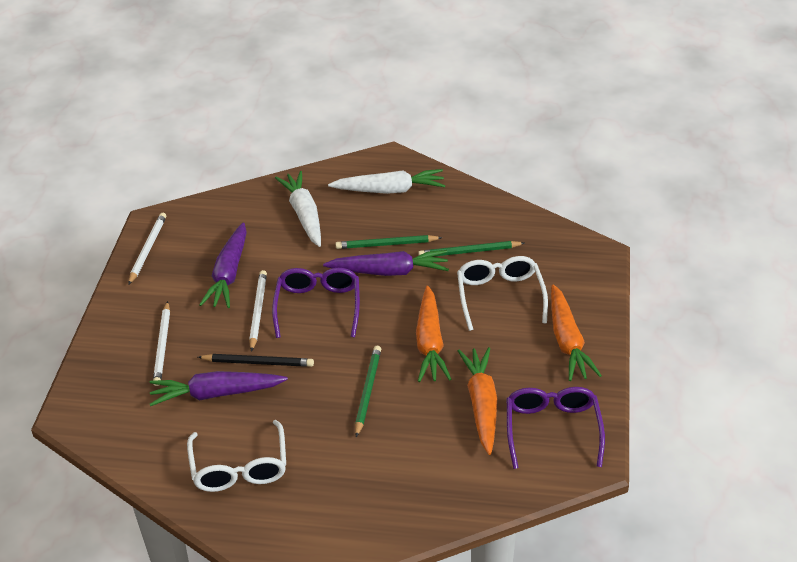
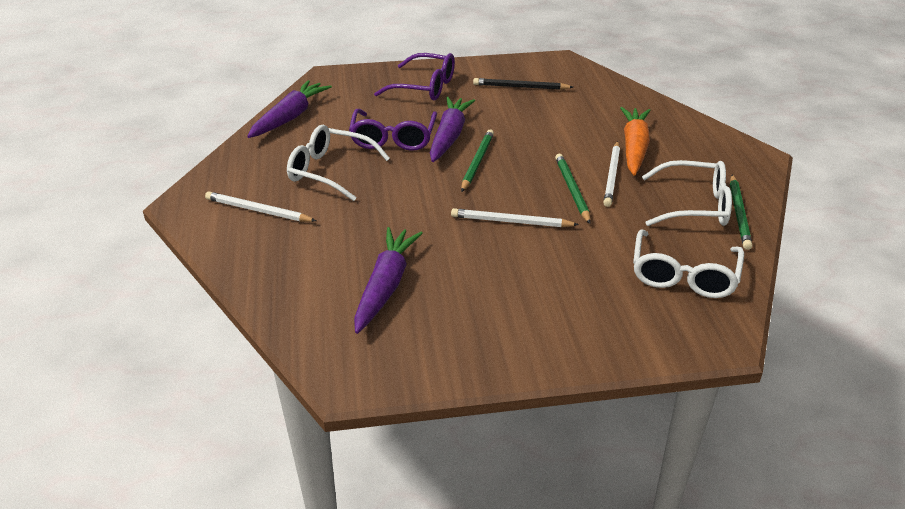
orange carrot: [416,286,451,382] [458,347,497,455] [551,284,602,381] = 3 -> [620,107,650,176] = 1
white carrot: [275,171,321,247] [328,169,445,194] = 2 -> none = 0
white glasses: [187,420,286,492] [457,256,548,331] = 2 -> [287,125,390,201] [633,229,744,298] [642,160,732,226] = 3

